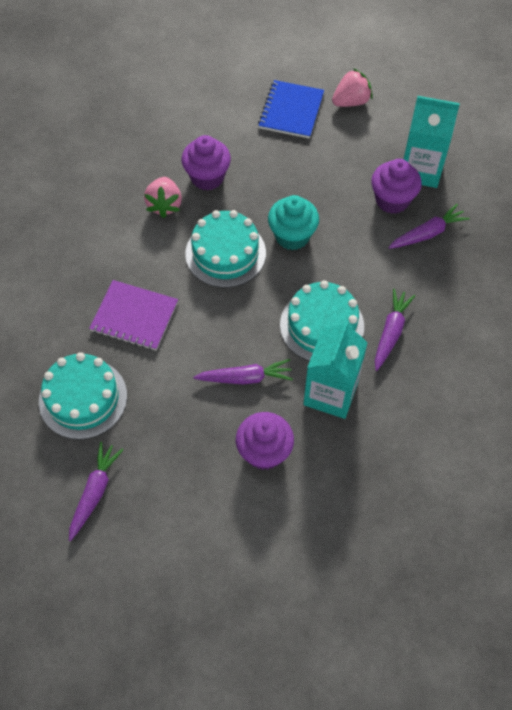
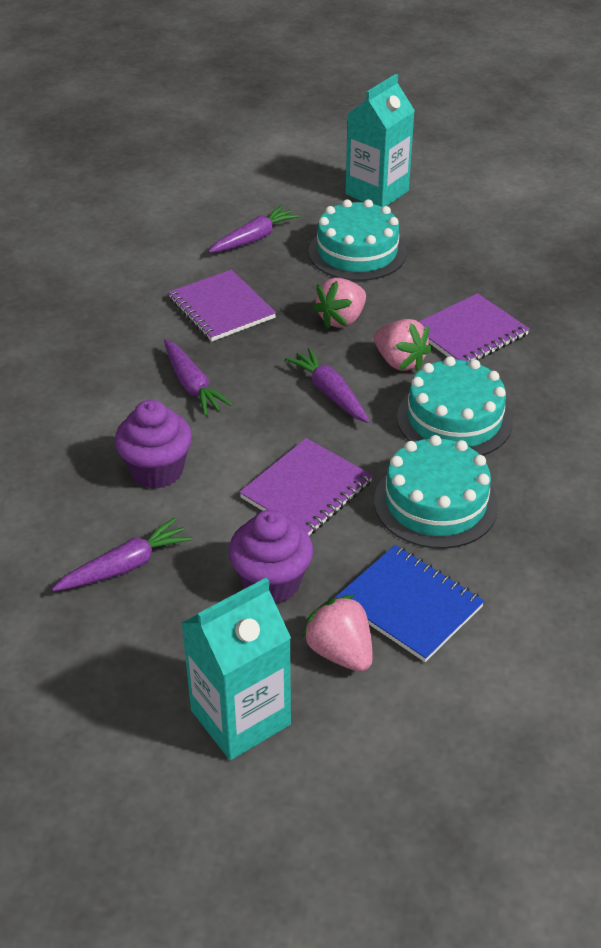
pink strawberry: [144,177,182,218] [332,68,373,107] = 2 -> [301,595,373,672] [313,278,366,329] [374,319,432,371] = 3
purple cupcake: [181,135,231,191] [236,412,294,470] [371,159,422,214] = 3 -> [115,400,192,489] [229,510,313,604] = 2
purple notebook: [89,280,178,351] = 1 -> [168,270,276,342] [239,438,373,535] [419,293,530,362] = 3
turquoise cupcake: [268,195,319,250] = 1 -> none = 0

